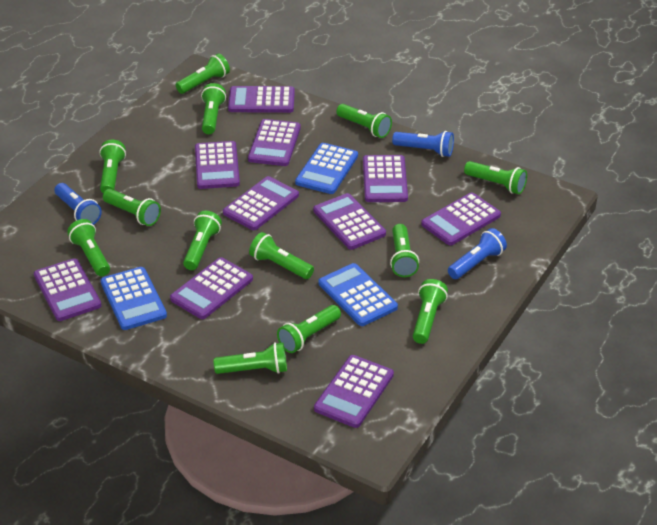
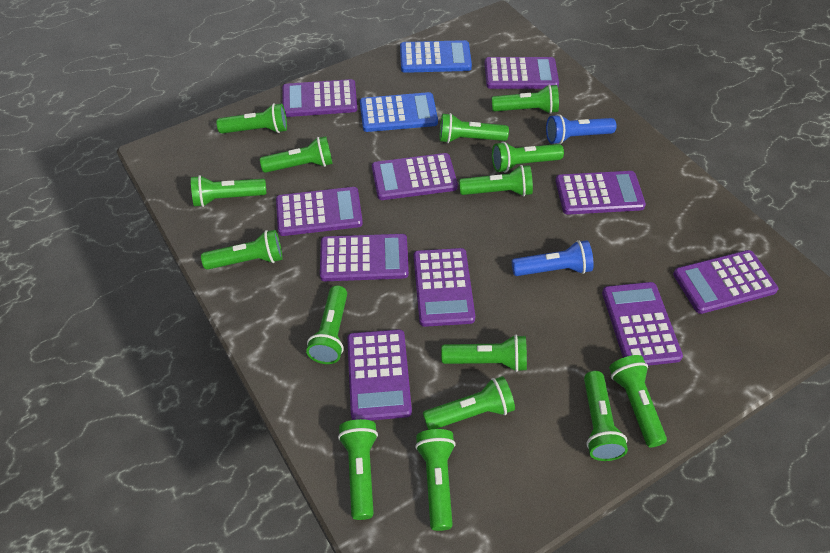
blue calculator: [100,267,167,330] [295,143,358,194] [318,263,398,326] = 3 -> [360,92,438,132] [400,40,472,73] = 2
blue flashlight: [55,183,102,225] [392,131,454,157] [448,228,507,279] = 3 -> [512,240,594,276] [546,114,616,144] = 2
green flashlight: [67,219,110,276] [99,140,126,193] [103,189,161,226] [176,53,230,94] [183,211,222,270] [201,83,226,134] [213,342,287,374] [249,232,314,279] [277,305,341,353] [336,104,392,138] [390,224,419,277] [413,279,448,344] [464,161,527,194] = 13 -> [191,175,267,207] [201,230,283,270] [217,103,287,134] [260,136,333,173] [306,285,347,364] [338,419,378,520] [415,429,456,531] [423,376,515,430] [440,113,509,143] [441,335,527,372] [459,165,533,196] [492,84,559,114] [492,142,564,173] [584,371,628,461] [609,355,667,447] = 15

